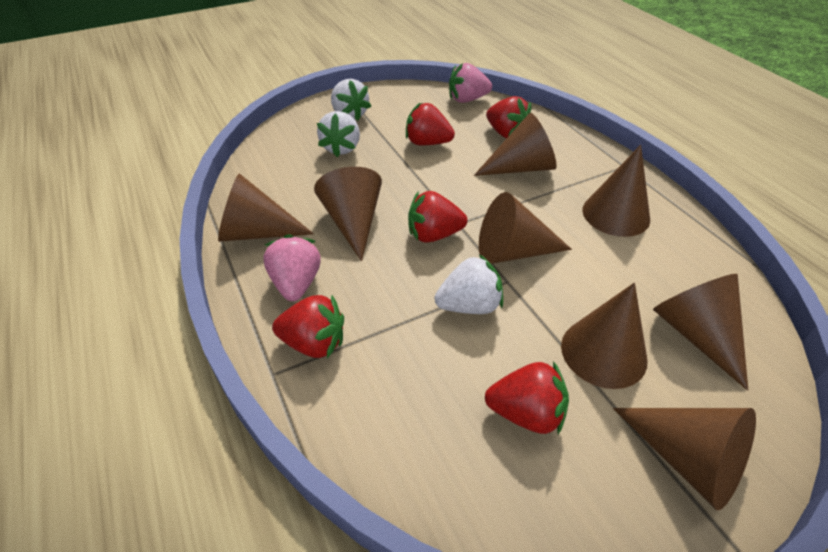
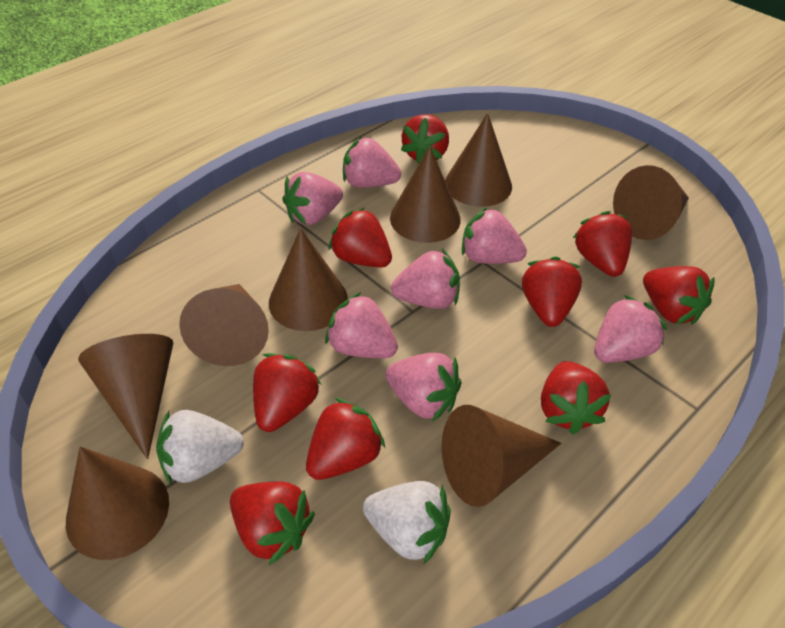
pink strawberry: [264,234,321,301] [449,63,492,103] = 2 -> [282,172,343,225] [325,292,398,358] [343,137,401,188] [386,353,462,422] [391,249,460,309] [462,207,527,264] [594,295,667,363] = 7
red strawberry: [272,295,344,358] [406,103,455,145] [408,191,467,243] [485,361,569,434] [486,96,531,138] = 5 -> [230,481,315,565] [253,353,321,432] [306,398,385,480] [329,208,392,267] [401,114,449,164] [522,256,582,327] [541,361,611,434] [573,211,632,277] [643,266,715,325] = 9
white strawberry: [317,111,360,157] [331,79,371,121] [434,254,503,314] = 3 -> [156,410,244,484] [363,481,451,565] = 2

